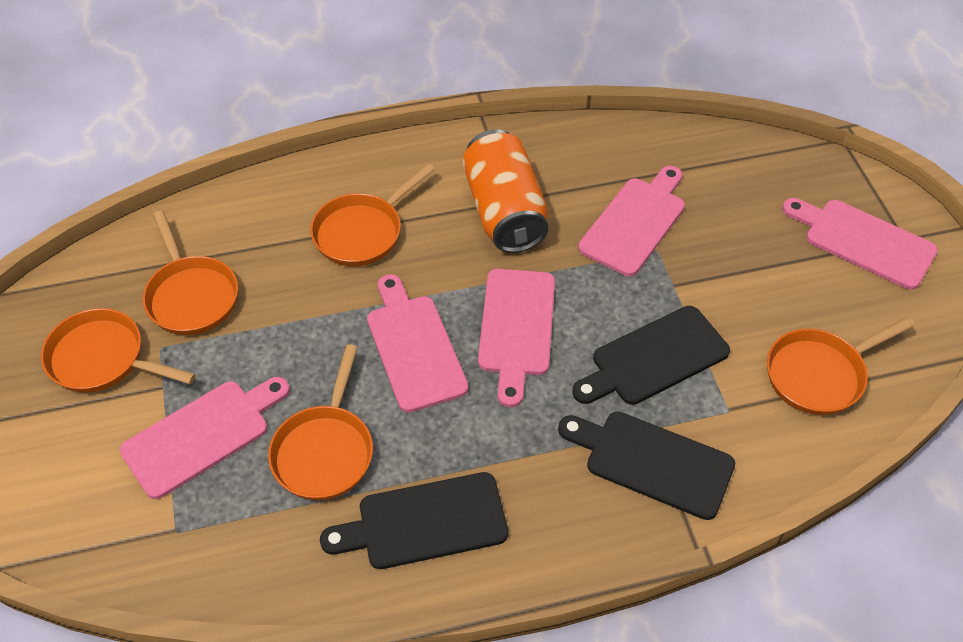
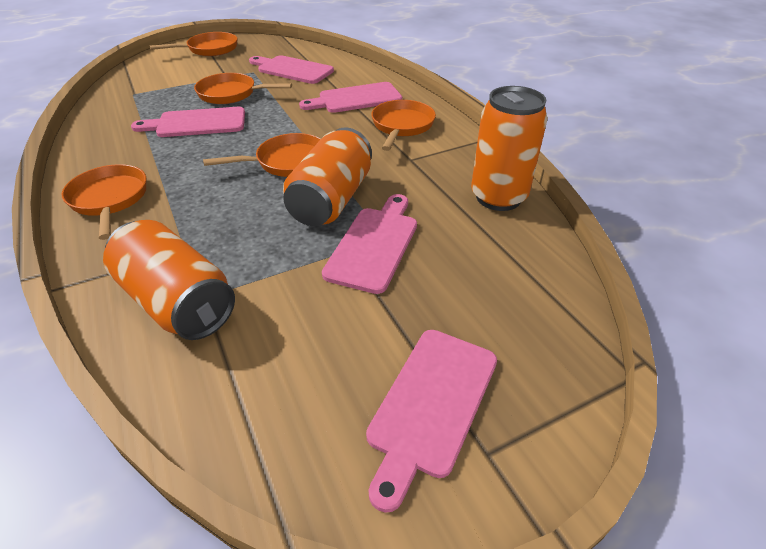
black cutting board: [320,472,508,569] [558,411,735,520] [572,306,730,405] = 3 -> none = 0
orange can: [463,129,549,253] = 1 -> [103,220,235,340] [283,127,372,226] [471,86,548,211] = 3

